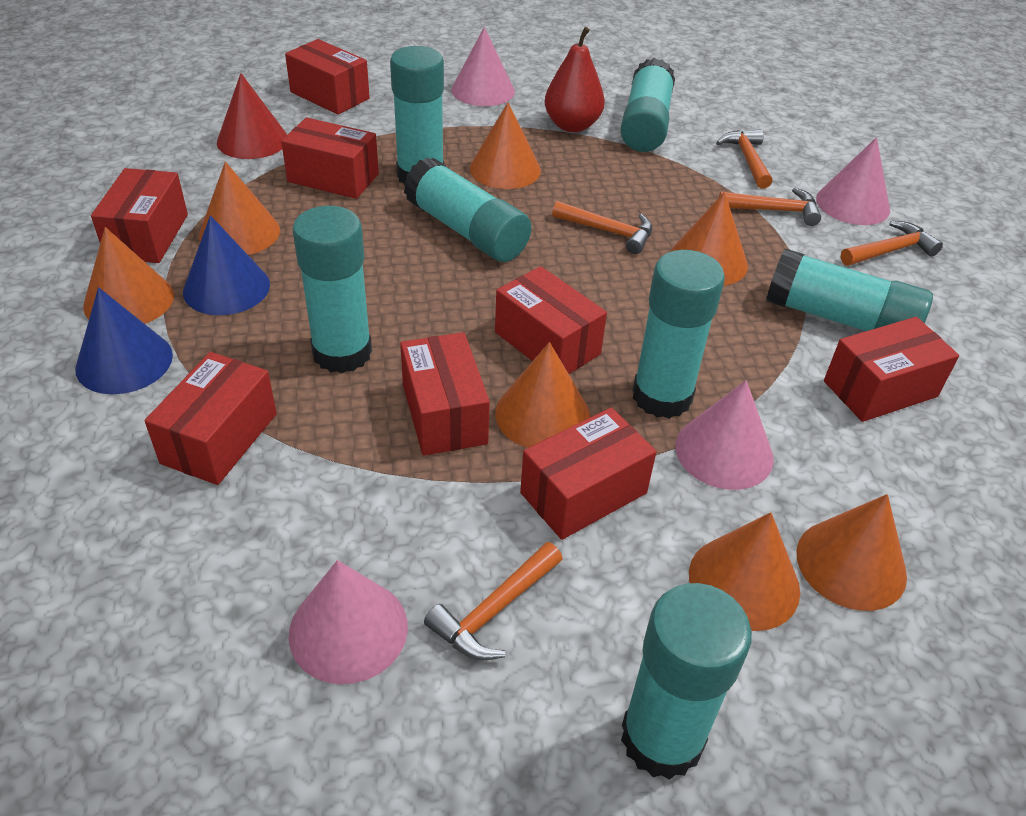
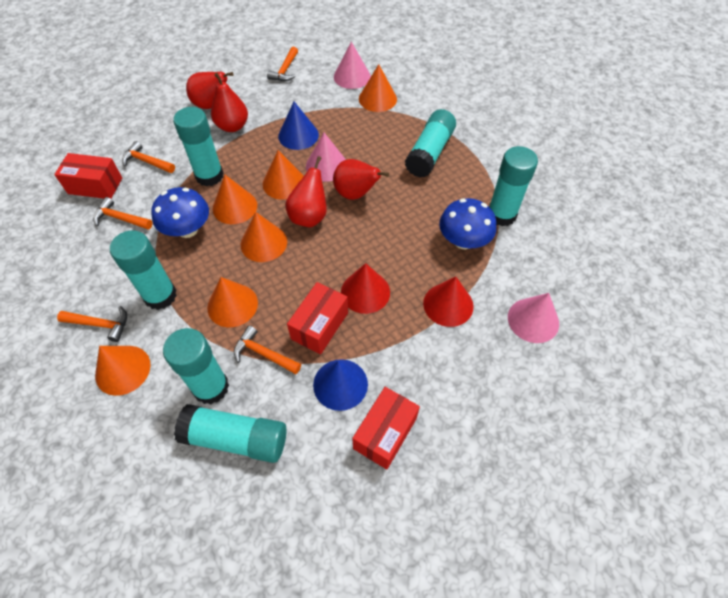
blue mushroom: none = 0 -> [151,187,209,238] [439,198,497,249] = 2
orange cone: [83,227,174,324] [199,162,280,255] [470,102,541,189] [495,342,590,448] [670,192,748,286] [689,512,800,631] [796,494,907,611] = 7 -> [95,346,151,396] [207,277,258,327] [213,175,257,224] [241,212,287,262] [263,150,304,200] [359,64,397,112] = 6
pink cone: [288,560,408,684] [451,27,515,106] [675,380,774,490] [816,137,890,225] = 4 -> [306,133,346,182] [334,42,371,89] [508,293,559,343] = 3
red box: [91,168,188,263] [144,352,277,485] [281,118,379,199] [285,39,370,115] [400,332,490,456] [495,266,607,374] [520,408,656,540] [824,317,959,422] = 8 -> [54,153,122,199] [287,282,348,355] [352,387,420,470] = 3
red cone: [217,73,287,159] = 1 -> [341,263,390,314] [423,277,474,327] = 2
red pear: [544,27,605,132] = 1 -> [186,72,234,109] [211,73,248,132] [285,156,327,227] [333,159,389,200] = 4
turquoise glue stick: [292,206,372,373] [390,46,444,184] [404,157,532,262] [621,58,675,152] [621,583,752,780] [633,250,725,419] [766,249,933,331] = 7 -> [110,230,177,310] [163,328,229,404] [173,107,224,186] [174,404,287,463] [405,109,456,177] [489,146,538,226] = 6

